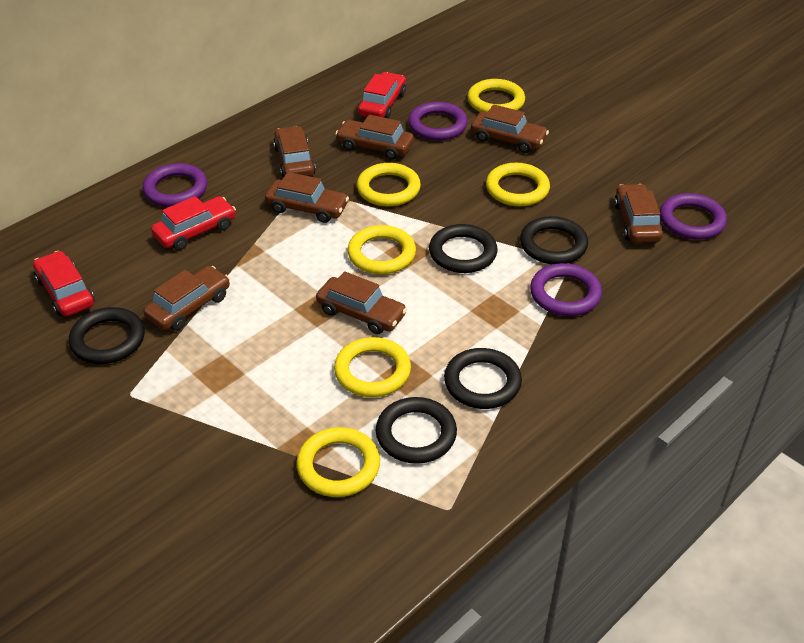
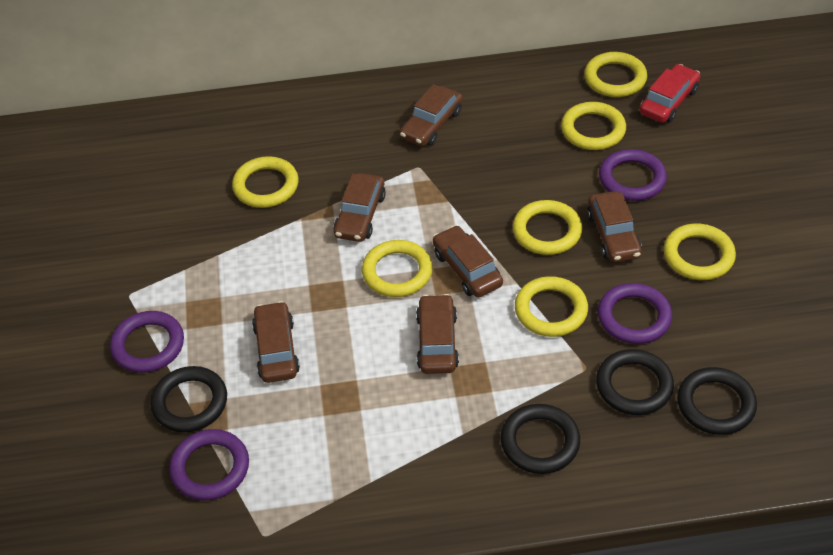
black ring: [69,307,145,364] [376,397,457,464] [429,224,497,273] [444,348,522,409] [520,216,588,265] = 5 -> [151,366,227,432] [501,404,580,474] [596,349,674,415] [677,367,757,435] = 4
brown car: [143,266,230,331] [265,172,349,223] [273,126,316,178] [316,271,407,334] [336,115,414,160] [471,104,549,153] [614,184,663,243] = 7 -> [252,301,300,383] [334,173,386,242] [400,84,463,146] [416,294,459,374] [433,225,503,298] [587,191,642,263] = 6
red car: [33,251,95,317] [151,196,236,250] [358,72,406,119] = 3 -> [640,64,700,123] = 1
yellow ring: [296,427,380,497] [334,337,411,397] [347,225,416,274] [357,163,421,207] [467,79,525,112] [486,163,550,206] = 6 -> [232,156,299,208] [362,240,433,297] [512,200,582,255] [515,276,588,337] [561,102,626,150] [584,52,647,97] [664,223,736,280] = 7

